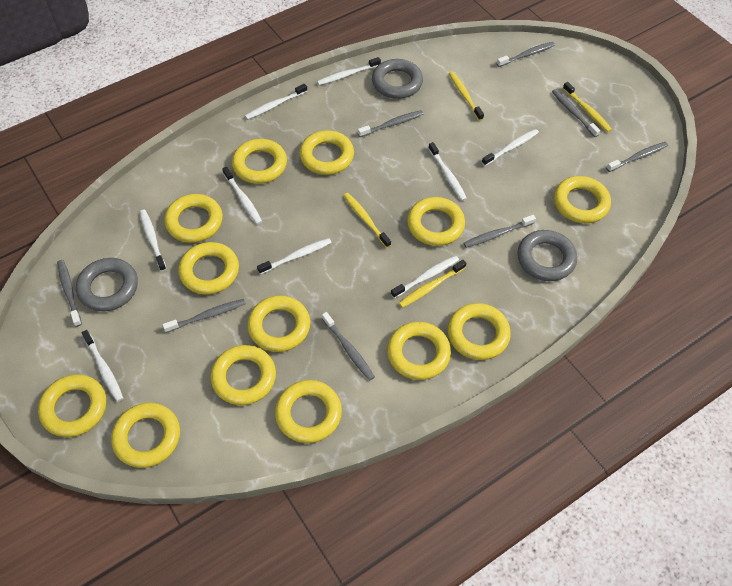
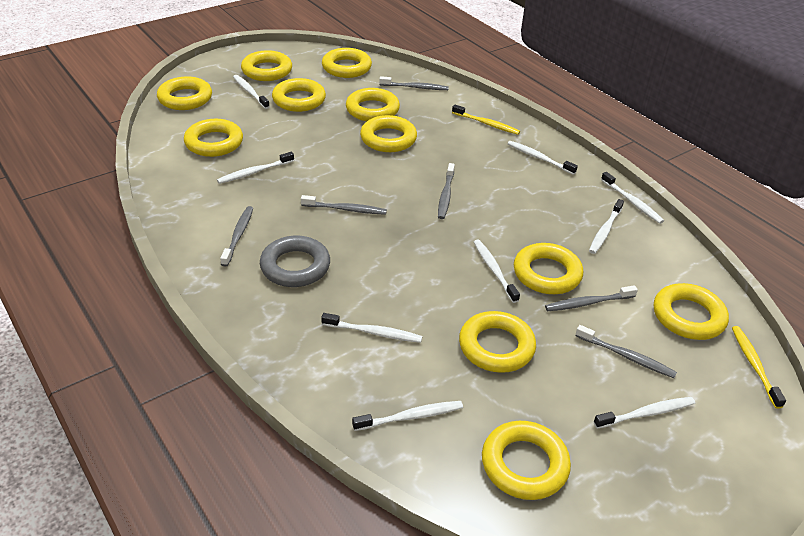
grey ring: [76,258,138,311] [372,59,423,99] [517,230,577,281] = 3 -> [260,236,330,287] = 1
grey toothbrush: [57,260,82,327] [163,299,246,333] [322,312,375,381] [358,110,424,137] [464,215,536,248] [497,42,555,67] [552,89,600,137] [606,142,668,172] = 8 -> [220,206,253,267] [301,195,387,215] [379,76,449,90] [438,163,455,219] [545,285,638,311] [575,325,677,378] = 6
yellow ring: [38,374,106,437] [111,403,180,468] [164,194,223,243] [178,242,239,295] [211,345,276,405] [232,139,287,184] [247,296,310,352] [275,380,342,443] [299,130,354,175] [387,322,451,380] [407,197,465,246] [448,303,511,360] [554,176,611,223] = 13 -> [157,76,212,110] [184,119,243,157] [241,50,292,81] [272,78,326,112] [322,48,372,78] [346,88,400,121] [360,115,417,152] [459,311,536,373] [482,421,571,500] [514,243,583,294] [654,283,729,340] = 11
yellow toothbrush: [344,193,391,248] [399,260,466,308] [449,71,484,121] [563,82,612,132] = 4 -> [452,105,520,135] [732,326,786,409] = 2

